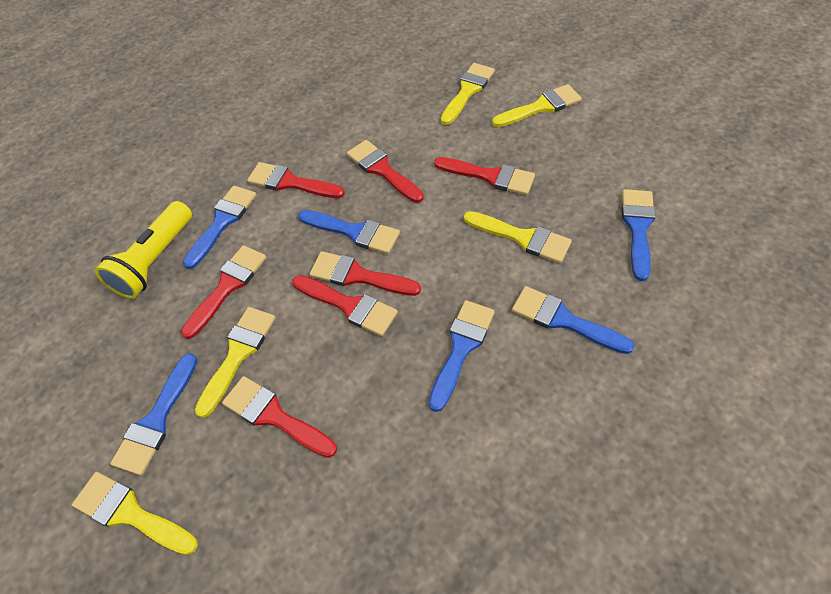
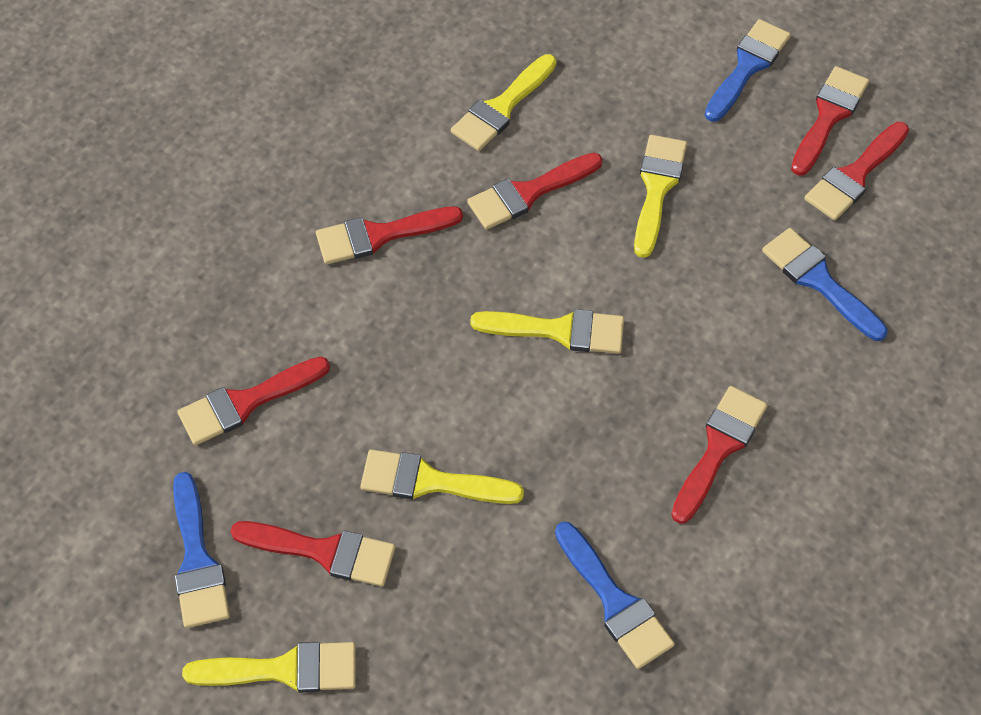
blue brush: [110,353,197,475] [183,186,256,269] [298,210,400,254] [429,300,495,412] [512,286,634,354] [622,189,656,281] = 6 -> [173,472,230,628] [555,522,675,669] [705,19,791,122] [762,228,888,341] = 4
yellow flashlight: [95,201,192,299] = 1 -> none = 0

